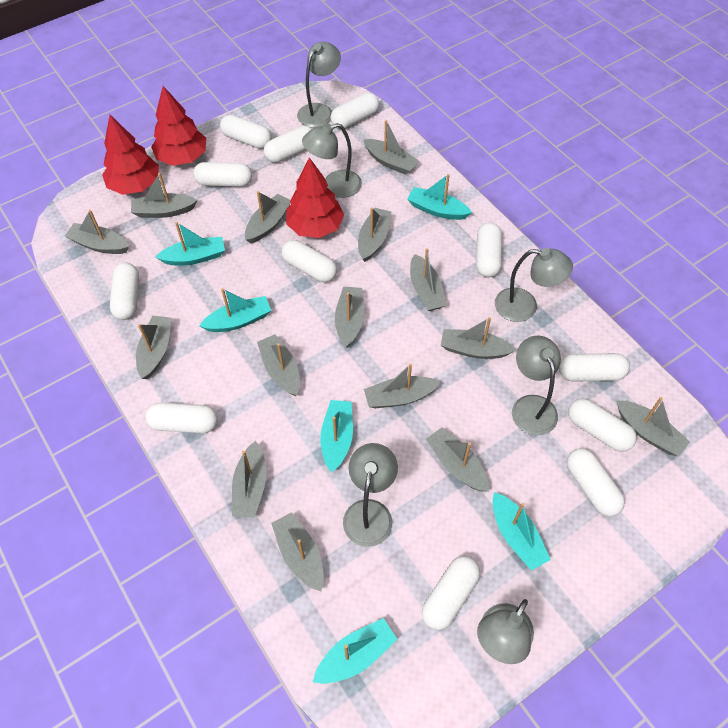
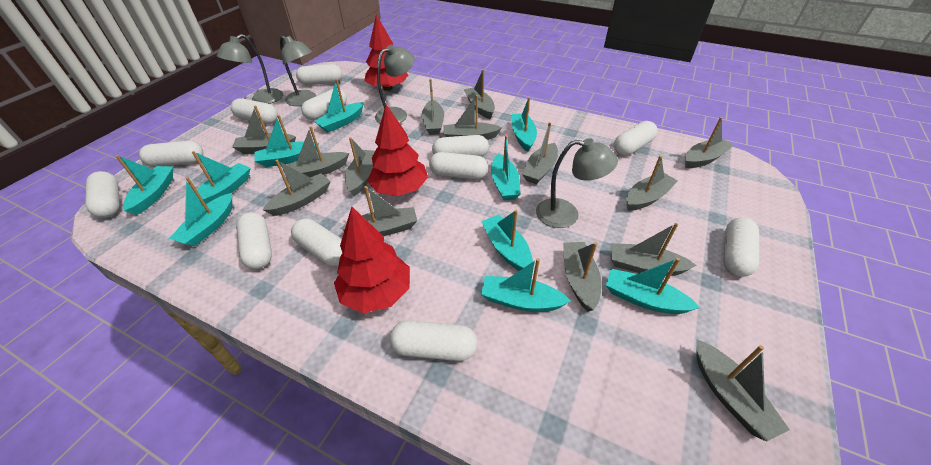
grey boat: [65,210,129,254] [131,173,197,218] [136,316,172,379] [232,441,266,518] [245,191,291,244] [257,335,300,396] [271,512,324,591] [335,287,364,348] [358,207,391,262] [363,120,419,175] [364,363,440,408] [410,248,447,311] [426,427,489,492] [441,317,516,359] [616,397,690,456] = 15 -> [232,106,296,154] [263,160,331,216] [287,126,349,177] [341,186,417,236] [345,137,375,196] [422,79,444,135] [443,95,502,140] [464,69,495,119] [522,122,558,184] [563,242,601,311] [611,223,697,276] [626,156,678,211] [685,117,734,168] [696,339,790,442] = 14
grey lamp: [297,42,341,128] [302,123,362,198] [343,443,398,547] [477,599,534,664] [495,248,573,322] [512,335,561,436] = 6 -> [217,34,283,104] [280,35,316,106] [375,45,415,123] [536,138,618,228] = 4
turquoise boat: [155,222,225,265] [199,288,272,332] [313,618,397,684] [320,400,353,472] [407,174,472,220] [492,492,551,570] = 6 -> [115,155,173,215] [169,177,232,247] [192,151,251,204] [254,115,319,167] [314,79,364,133] [481,210,533,271] [481,258,571,312] [491,135,521,201] [512,97,537,152] [606,258,700,314] = 10

